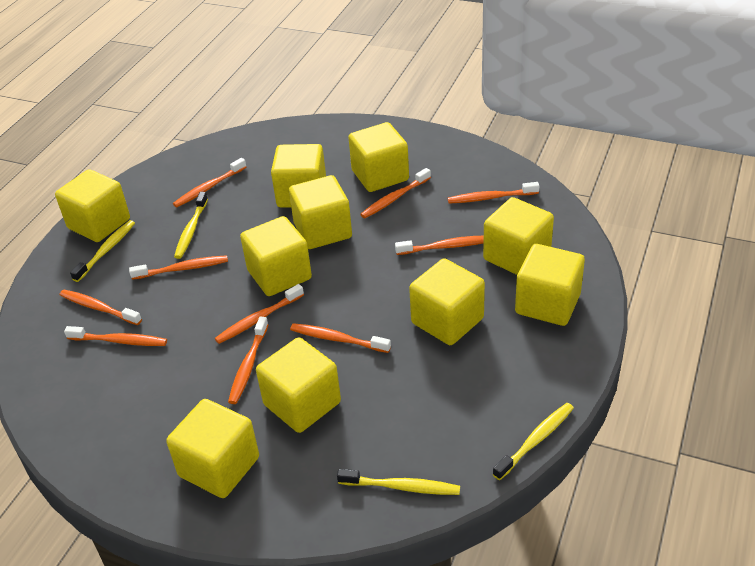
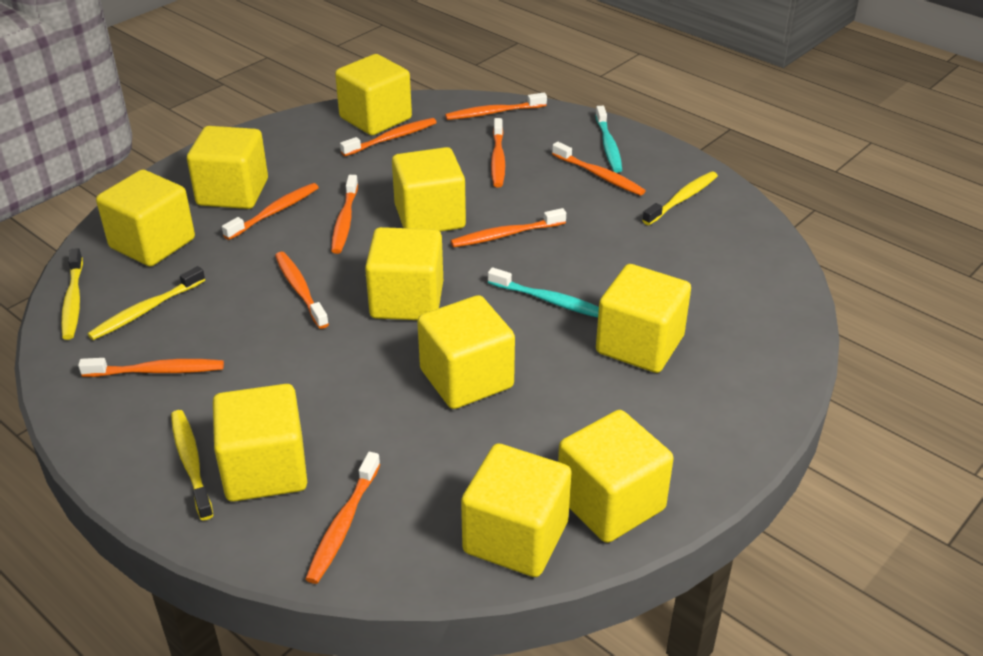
turquoise toothbrush: none = 0 -> [488,267,599,318] [595,106,622,173] = 2

